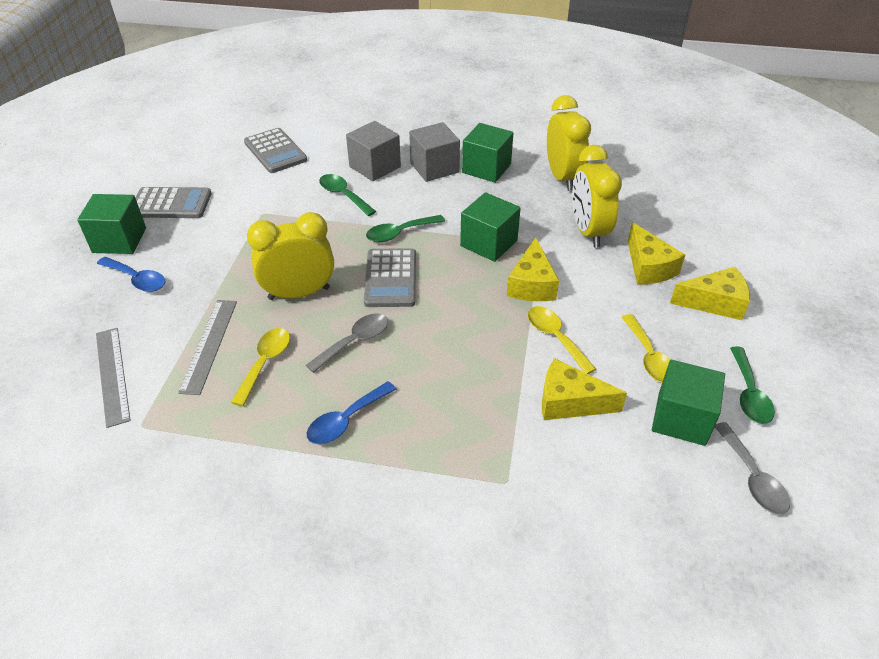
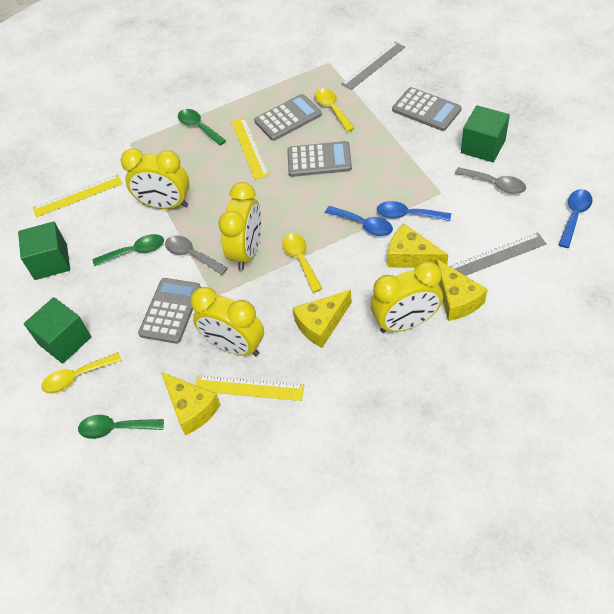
blue spoon: [97,257,166,292] [307,381,396,444] = 2 -> [325,206,393,236] [377,201,451,221] [558,189,593,248] = 3
green cube: [77,194,146,254] [460,192,521,262] [462,123,513,183] [652,360,725,446] = 4 -> [18,221,70,280] [24,297,91,364] [461,105,510,162] = 3
grey calculator: [135,187,212,218] [244,128,307,173] [364,248,416,307] = 3 -> [138,278,201,344] [254,94,322,141] [287,141,352,177] [392,87,462,131] = 4
grey cube: [346,121,401,181] [409,122,460,182] = 2 -> none = 0
yellow clock: [247,212,334,300] [547,95,591,191] [572,145,622,248] = 3 -> [120,148,189,209] [190,287,264,356] [219,182,262,270] [371,261,443,333] = 4
yellow ruler: none = 0 -> [33,174,122,217] [196,375,304,401] [231,118,269,180] = 3

